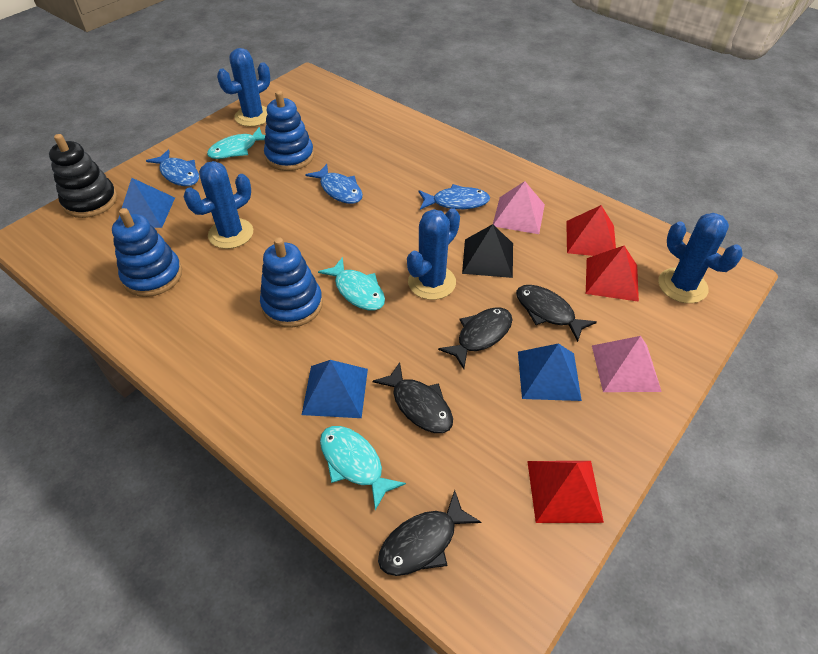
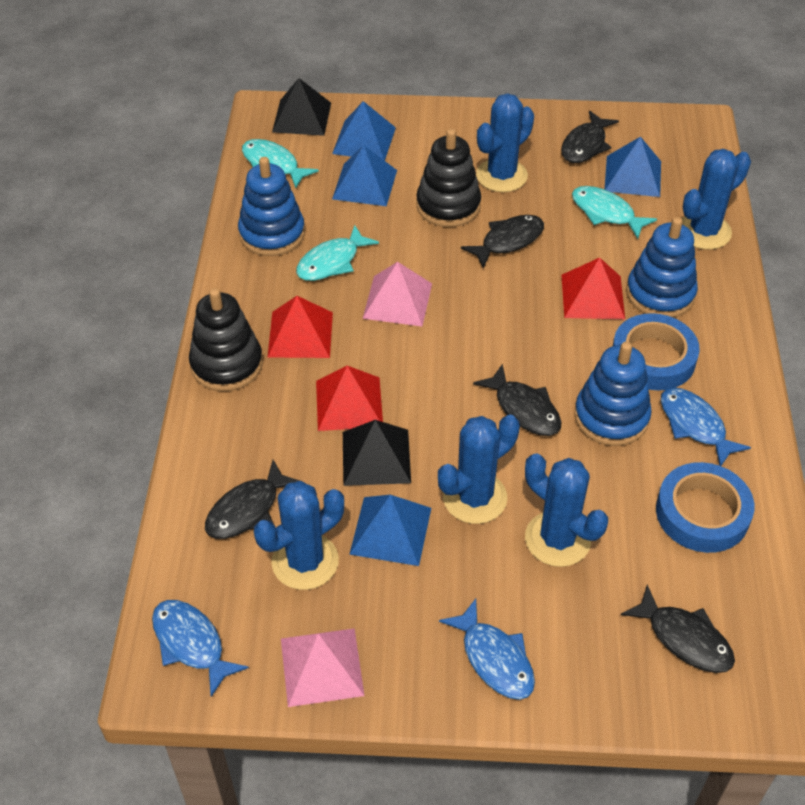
black fish: [373,362,453,433] [378,490,481,576] [438,307,512,369] [516,285,597,342] = 4 -> [205,460,300,539] [461,215,544,269] [473,364,561,436] [561,111,619,163] [621,584,735,673] = 5
black pyramid: [462,224,513,278] = 1 -> [272,78,331,136] [343,420,411,486] = 2
black stacking toy: [49,134,117,218] = 1 -> [189,288,263,391] [416,129,481,227] = 2
blue cactus: [184,161,253,249] [217,48,270,127] [407,208,460,300] [658,213,743,303] = 4 -> [254,481,344,590] [438,415,520,524] [476,93,534,192] [525,453,608,567] [681,149,751,250] = 5
blue pyramid: [119,178,175,228] [302,360,368,418] [518,343,582,401] = 3 -> [332,101,396,161] [332,145,397,206] [349,495,431,566] [605,137,661,197] = 4
blue tape: none = 0 -> [613,313,700,390] [656,462,754,553] = 2

